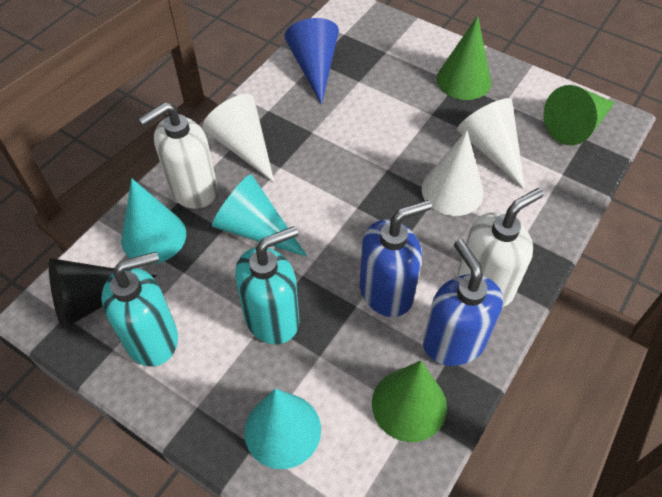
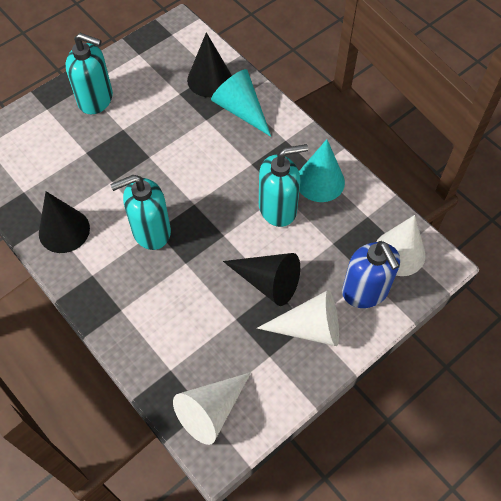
black cone: [49,258,157,329] = 1 -> [39,191,90,253] [187,32,232,97] [223,253,300,306] = 3
blue cone: [285,18,339,105] = 1 -> none = 0
blue soap dispenser: [360,200,432,317] [423,239,503,366] = 2 -> [342,241,400,308] = 1
green cone: [372,360,447,442] [436,16,491,100] [543,85,615,145] = 3 -> none = 0
turquoise cone: [121,178,186,264] [212,174,307,257] [244,389,321,469] = 3 -> [211,69,271,137] [299,139,345,202] = 2
turquoise soap dispenser: [102,252,178,366] [235,226,299,345] = 2 -> [65,33,113,114] [110,175,171,250] [259,144,308,227] = 3
white soap dispenser: [138,102,218,209] [458,188,544,307] = 2 -> none = 0

